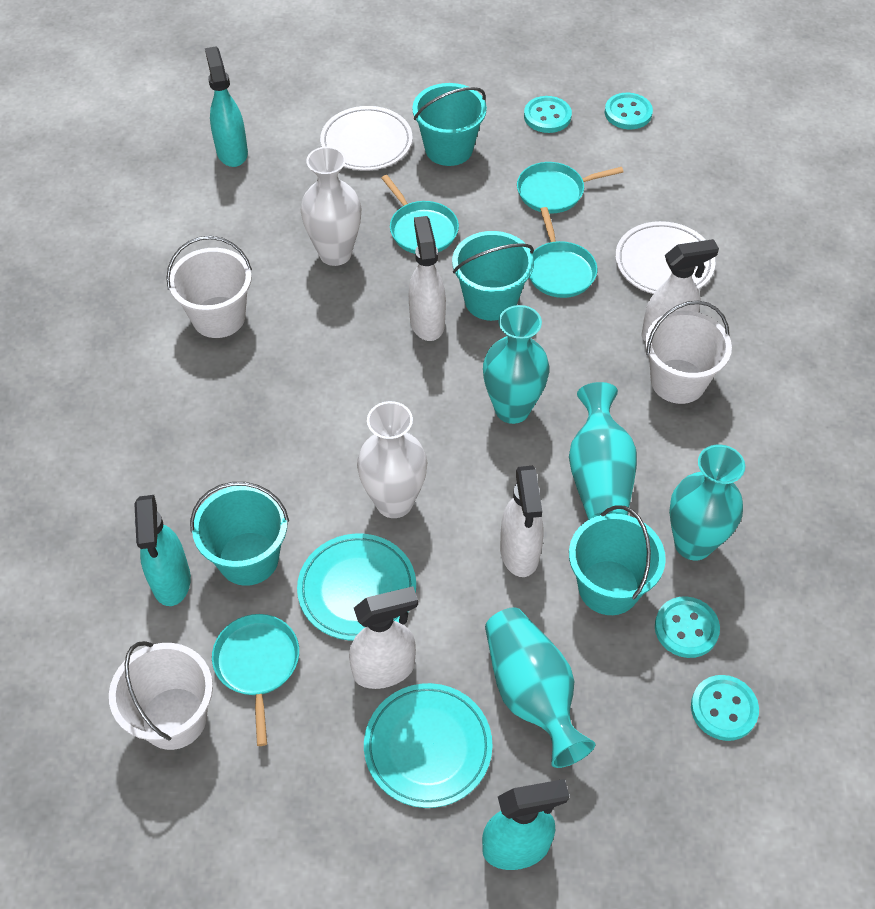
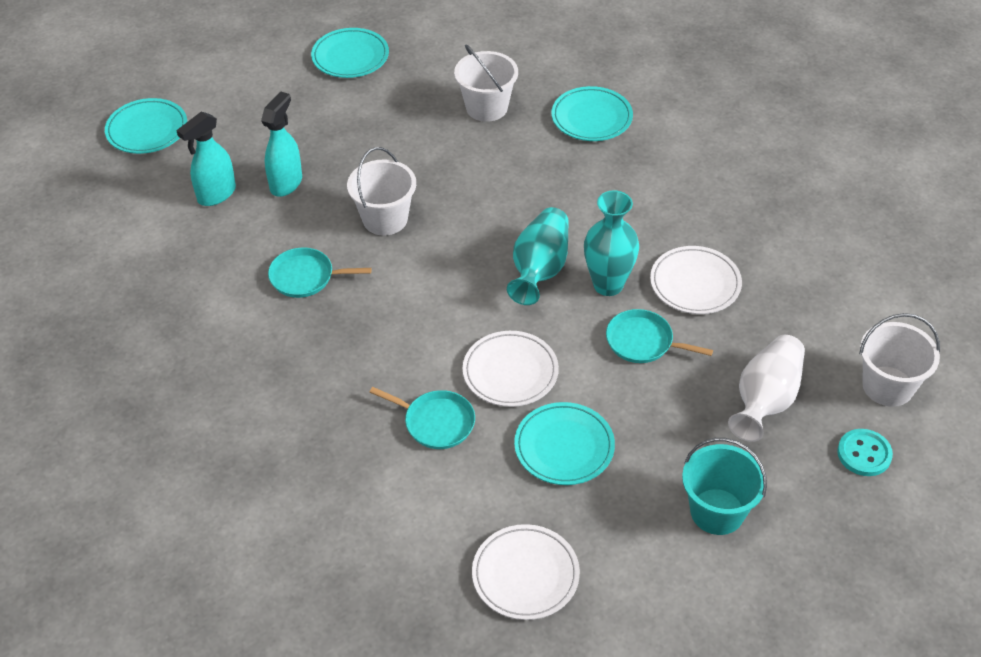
turquoise bucket: [190,482,289,586] [412,83,487,166] [452,231,534,321] [569,505,666,615] = 4 -> [682,438,767,535] = 1
turquoise button: [524,96,572,133] [605,93,653,130] [655,596,720,658] [691,675,759,741] = 4 -> [837,429,893,476] = 1
turquoise pan: [212,614,299,746] [381,175,459,254] [517,162,624,213] [529,207,597,298] = 4 -> [268,247,372,298] [369,387,475,449] [606,309,713,363] = 3
turquoise plate: [297,533,416,640] [364,683,493,808] = 2 -> [105,98,187,154] [311,28,389,78] [514,402,615,485] [551,86,633,141] = 4
turquoise spray bottle: [134,495,191,606] [205,47,248,167] [482,779,569,870] = 3 -> [176,112,236,206] [261,91,302,197] = 2
turquoise vase: [483,305,549,424] [485,607,595,768] [569,382,637,520] [669,444,745,561] = 4 -> [507,207,569,305] [584,190,639,296] = 2
white plate: [320,106,412,171] [615,221,715,294] = 2 -> [463,331,559,407] [472,524,580,620] [650,246,742,314] = 3
white spray bottle: [349,586,418,689] [409,216,446,341] [500,466,544,577] [641,239,719,341] = 4 -> none = 0
white vase: [301,147,361,266] [357,401,427,518] = 2 -> [728,335,805,442] = 1

